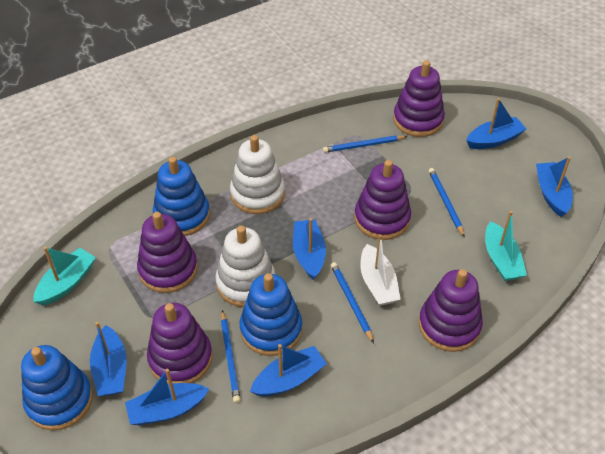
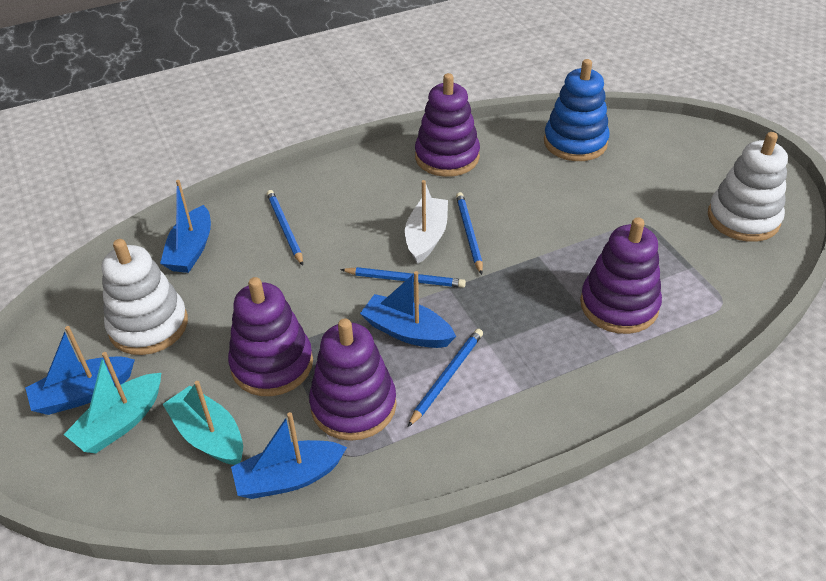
blue boat: [90,322,127,396] [125,369,209,425] [250,344,327,397] [293,218,326,280] [466,98,526,149] [536,156,573,217] = 6 -> [25,326,135,415] [160,180,211,273] [231,412,347,499] [360,271,456,348] = 4
blue stacking toy: [21,345,93,430] [153,157,210,236] [240,273,302,356] = 3 -> [544,59,610,161] = 1
purple stacking toy: [137,212,198,293] [147,303,212,384] [354,160,411,240] [393,60,445,137] [419,269,483,352] = 5 -> [228,277,313,396] [309,318,397,441] [415,73,480,177] [580,217,662,334] = 4

